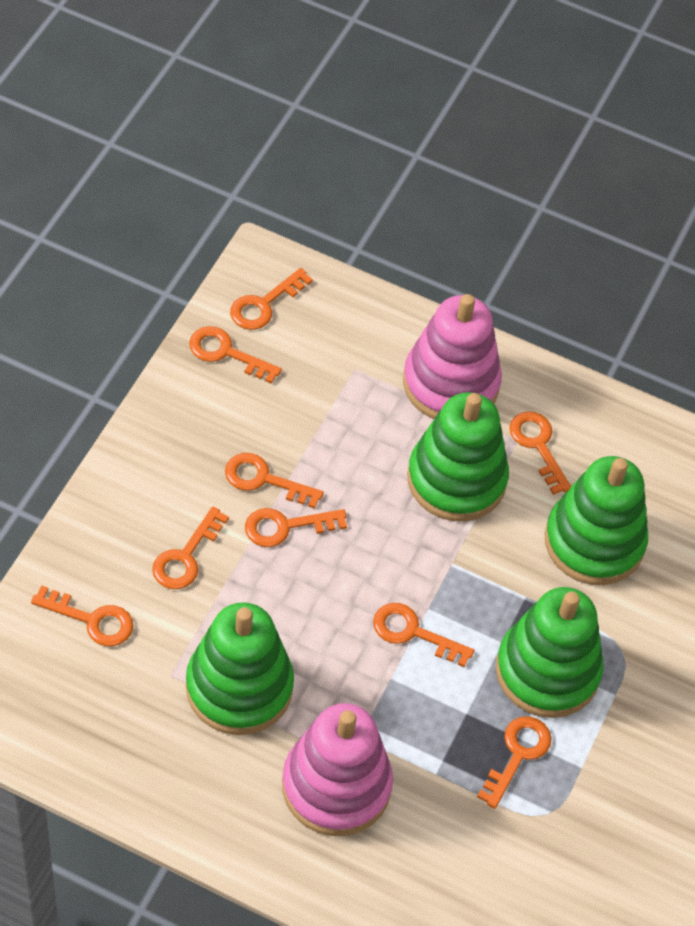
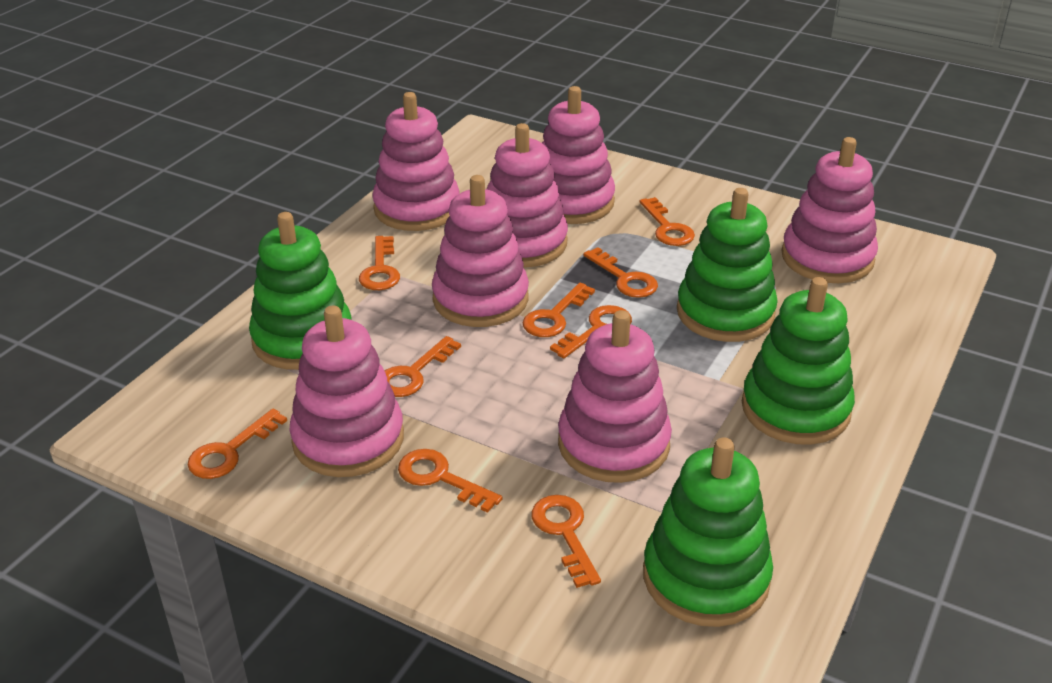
pink stacking toy: [282,703,393,836] [403,294,502,419] = 2 -> [289,305,404,477] [372,92,459,231] [432,175,529,327] [487,123,568,268] [542,86,615,224] [558,310,672,483] [781,137,878,283] = 7

